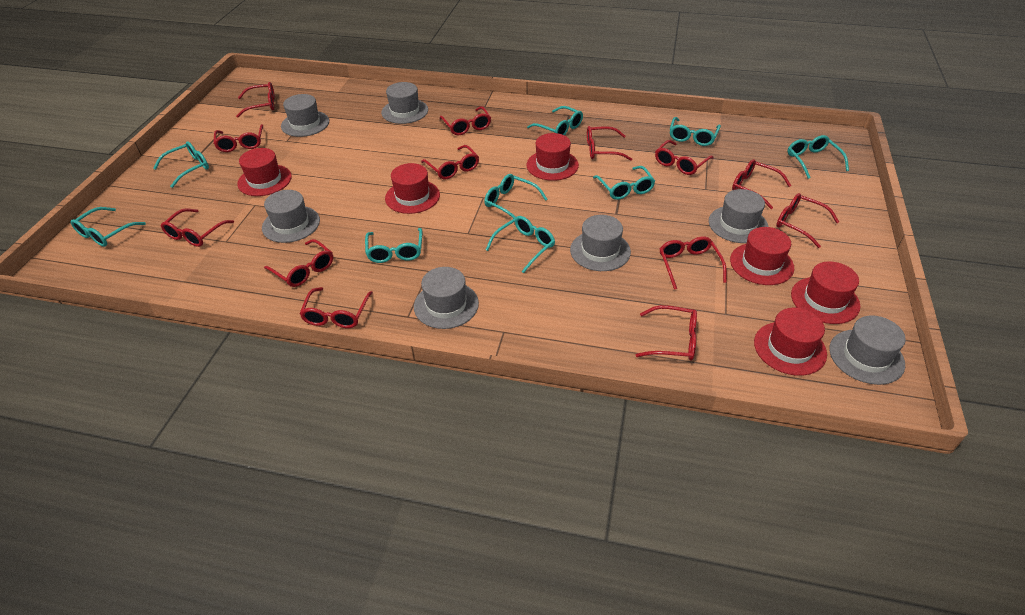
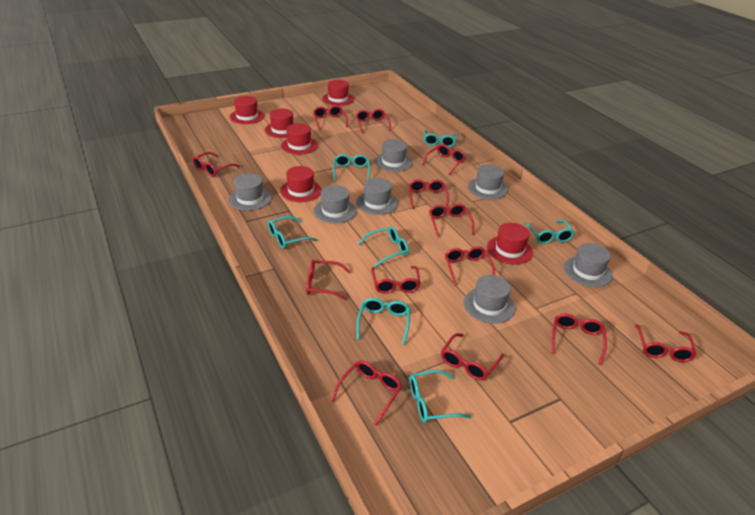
turquoise glasses: [71,207,146,247] [153,142,209,188] [365,228,422,263] [484,174,548,219] [486,216,555,273] [527,106,583,135] [593,166,655,200] [670,117,721,146] [787,135,849,179] = 9 -> [268,216,317,249] [333,154,370,181] [357,298,410,345] [358,226,409,267] [409,370,471,423] [424,130,457,147] [523,220,574,244] = 7

